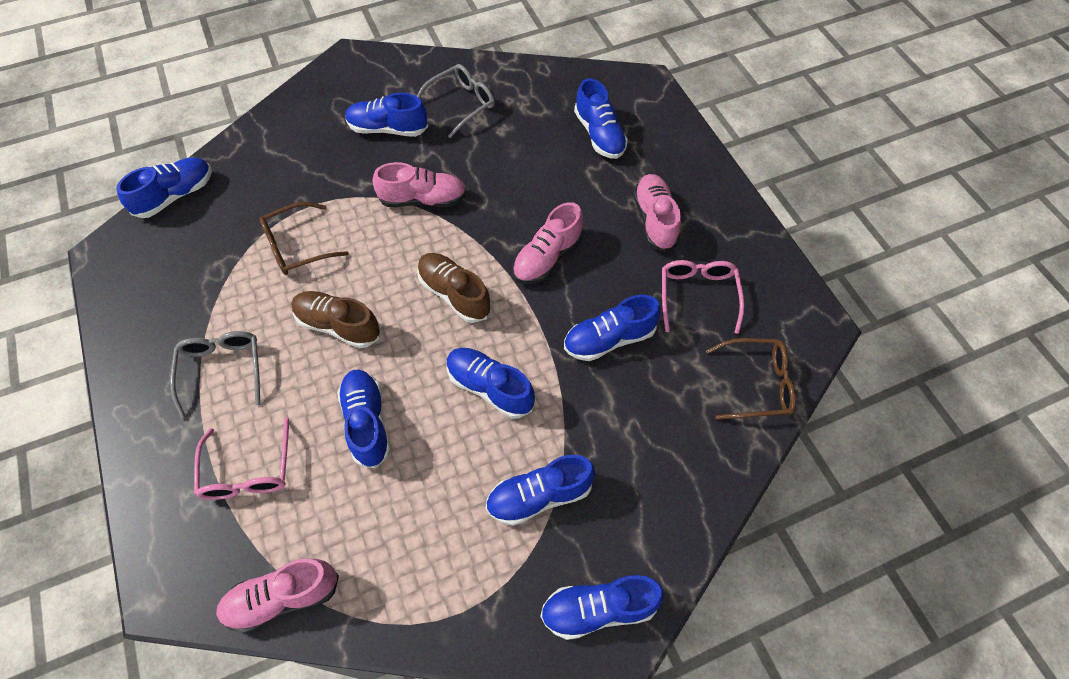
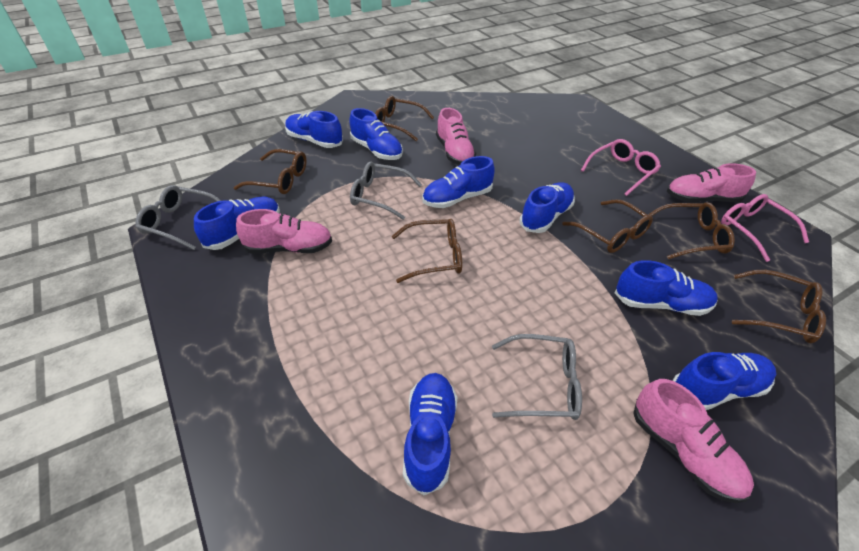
brown glasses: [259,202,349,275] [706,338,796,420] = 2 -> [234,149,307,194] [375,96,434,141] [392,219,462,283] [562,199,653,253] [648,202,735,259] [732,270,826,343] = 6
brown shoe: [291,291,380,348] [417,253,492,323] = 2 -> none = 0
grey glasses: [170,331,260,418] [417,64,495,138] = 2 -> [136,185,221,250] [350,161,422,220] [492,334,582,420] = 3

